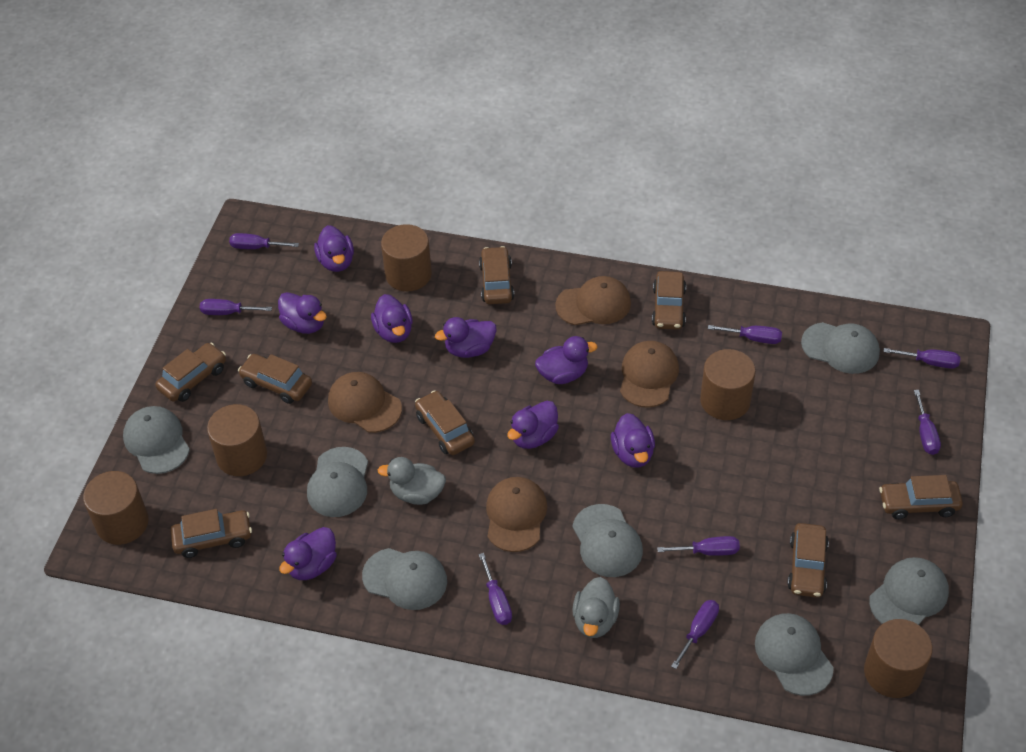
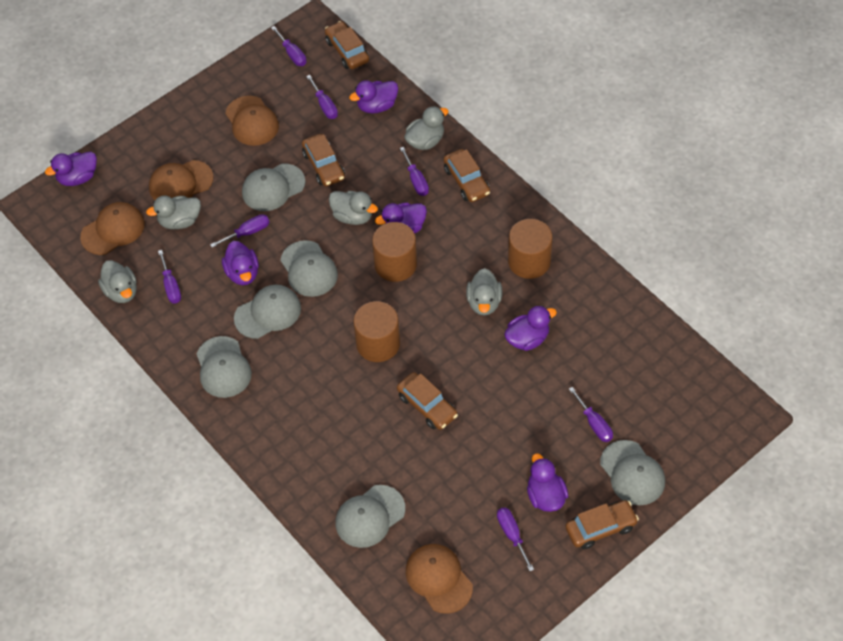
brown car: [156,343,226,402] [170,509,252,558] [238,354,312,404] [415,390,475,455] [479,246,514,304] [652,271,686,330] [787,523,829,598] [879,475,963,519] = 8 -> [302,134,345,186] [325,21,369,69] [397,372,458,430] [444,149,490,202] [565,500,639,549] = 5
brown cylinder: [83,471,149,545] [207,404,267,476] [381,224,432,291] [700,349,756,420] [864,619,933,698] = 5 -> [353,301,400,362] [372,222,417,282] [508,219,553,279] = 3
grey cap: [123,406,190,474] [307,447,368,517] [362,548,447,610] [572,504,643,577] [755,613,834,696] [801,322,880,374] [869,557,949,625] = 7 -> [197,336,252,398] [234,285,301,339] [242,163,305,211] [281,240,338,297] [335,485,405,548] [600,440,665,505] = 6
grey duck: [378,457,446,505] [572,577,620,638] = 2 -> [98,260,137,303] [146,195,201,229] [329,191,378,225] [404,106,448,150] [466,268,502,316] = 5
purple duck: [278,292,327,334] [279,527,337,580] [314,225,354,272] [371,294,413,343] [435,317,497,358] [507,401,559,449] [535,336,598,384] [611,413,655,467] = 8 -> [45,152,97,186] [222,241,259,285] [349,80,398,113] [375,203,427,234] [504,306,557,351] [527,454,568,512] = 6
purple screwdriver: [200,299,272,315] [229,233,299,249] [479,553,512,625] [657,536,740,556] [671,600,719,669] [708,325,782,344] [883,348,960,369] [914,390,941,455] = 8 -> [158,250,181,303] [210,214,270,248] [271,26,307,66] [306,75,338,119] [400,147,429,196] [497,507,534,571] [569,387,613,442] = 7

